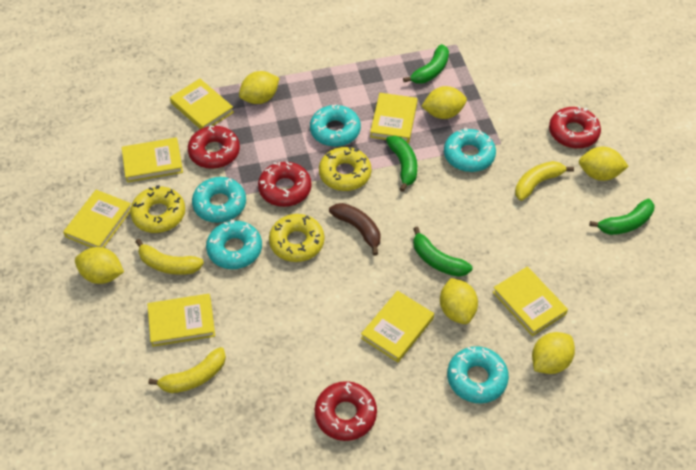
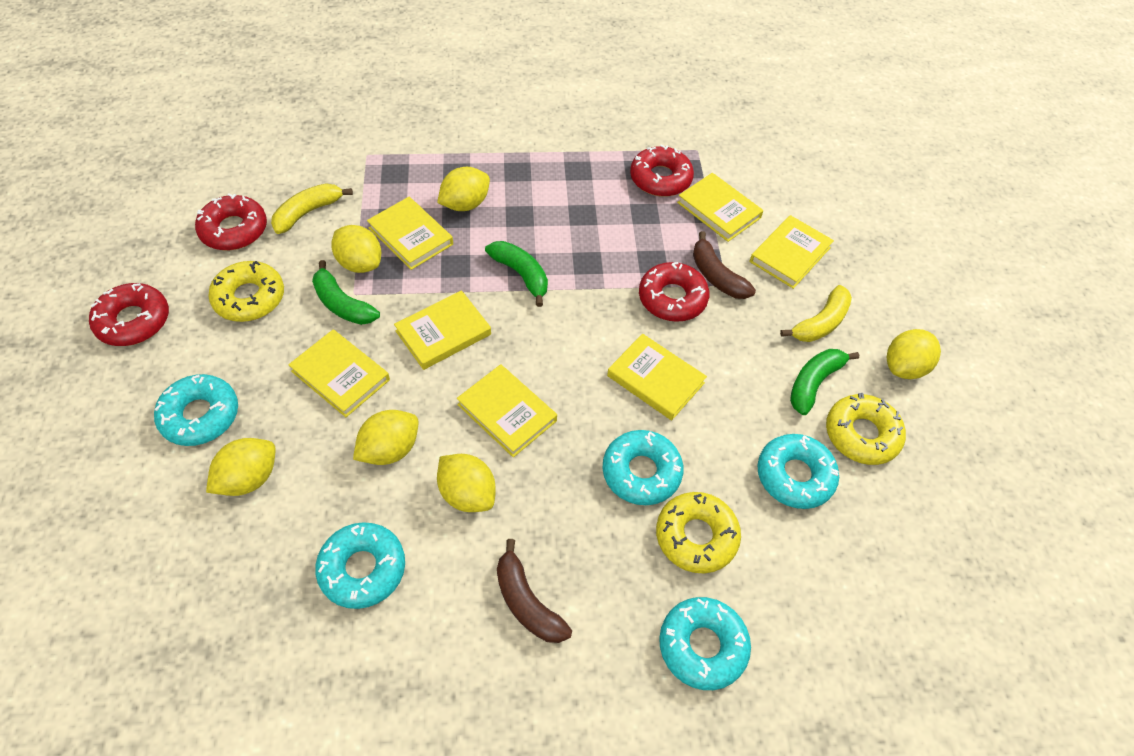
brown banana: [329,203,381,256] = 1 -> [497,539,572,643] [693,231,756,299] = 2
green banana: [386,136,417,192] [403,44,449,84] [413,227,473,277] [589,199,654,235] = 4 -> [312,260,380,325] [485,241,548,307] [790,349,859,415] = 3
yellow banana: [135,239,204,275] [148,347,226,393] [515,161,574,201] = 3 -> [271,183,353,234] [780,285,852,342] = 2

